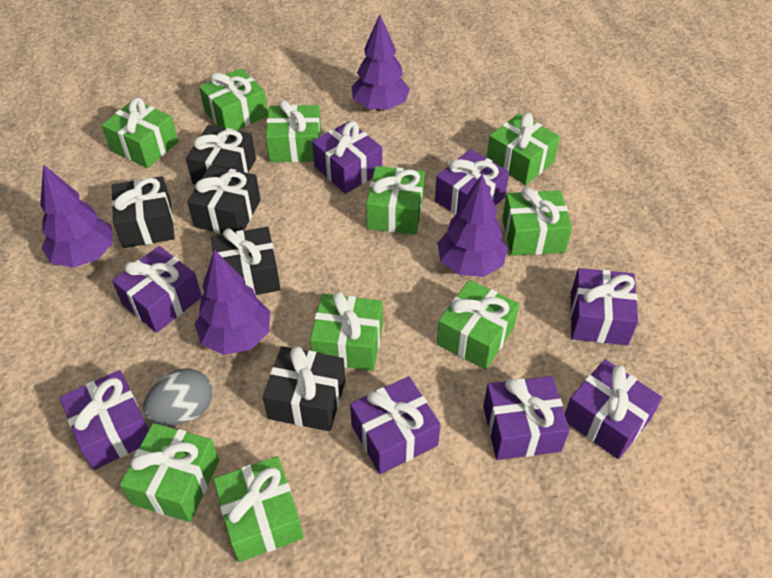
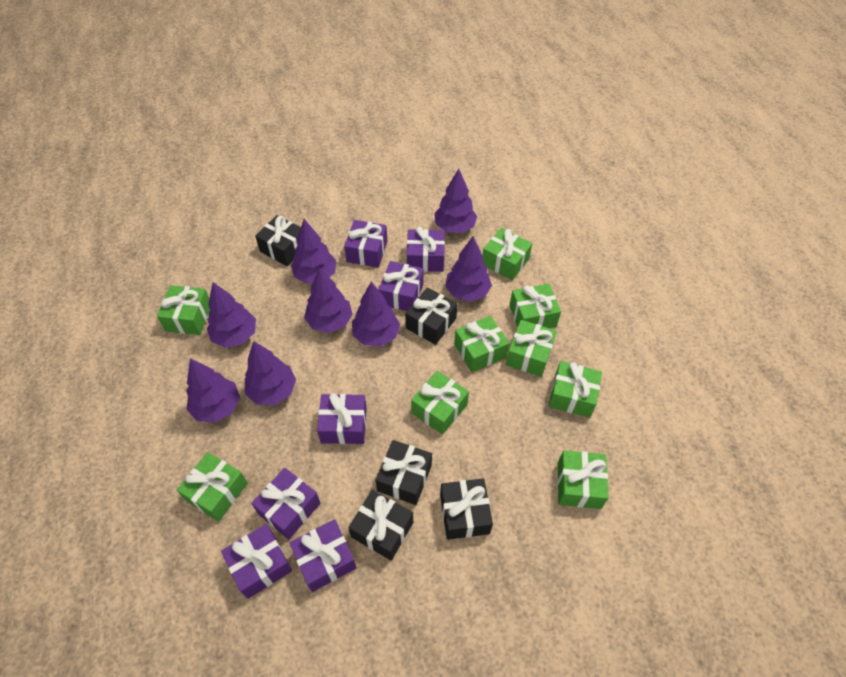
green gift: [102,98,178,168] [120,423,219,522] [199,68,268,131] [214,456,303,562] [266,100,321,162] [310,292,383,371] [366,166,425,235] [437,280,519,369] [487,113,560,185] [502,187,572,256] = 10 -> [157,285,210,335] [177,452,248,522] [411,371,469,435] [454,316,509,372] [482,228,532,280] [506,320,557,377] [509,284,561,328] [549,361,602,418] [558,450,609,509] = 9
grey egg: [143,368,213,426] = 1 -> none = 0
purple gift: [60,370,149,470] [112,246,202,333] [312,121,382,194] [350,376,441,474] [435,149,509,215] [483,376,570,460] [565,359,662,459] [570,268,638,345] = 8 -> [221,524,292,599] [251,468,320,539] [290,519,357,592] [317,393,367,444] [344,220,387,268] [378,261,424,311] [407,227,445,272] = 7
purple tree: [40,164,113,268] [194,249,270,355] [351,14,410,111] [437,174,508,277] = 4 -> [186,358,240,423] [207,282,256,348] [245,341,296,405] [291,219,337,284] [304,267,353,333] [352,282,400,347] [434,169,477,233] [445,236,492,302] = 8

